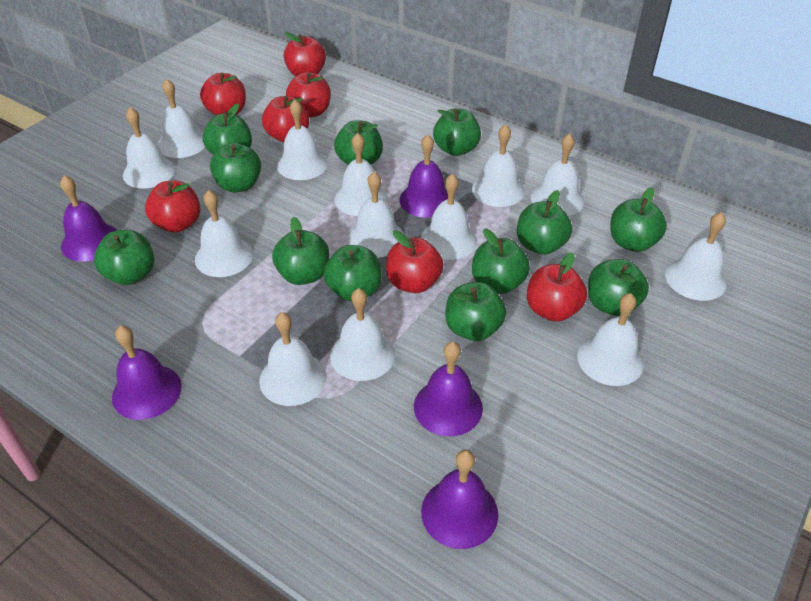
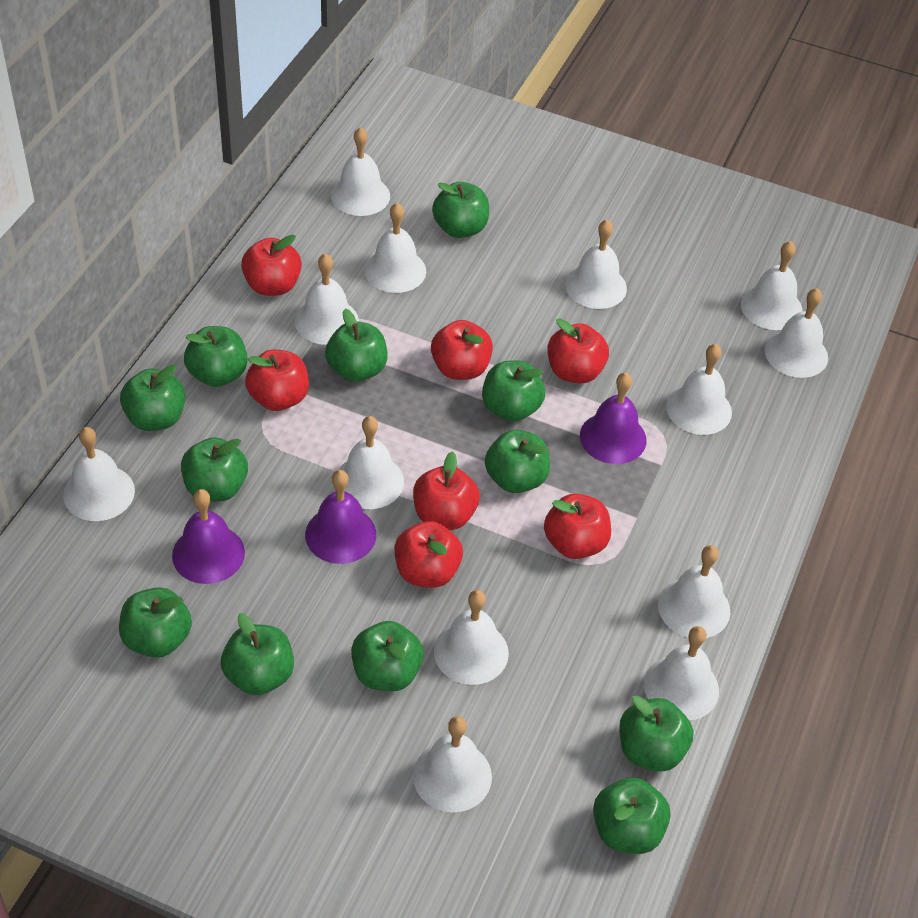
purple bell: [60,175,117,262] [112,326,182,420] [400,134,448,218] [414,342,483,436] [421,450,498,549] = 5 -> [172,489,245,584] [305,470,376,564] [580,372,646,464] = 3

